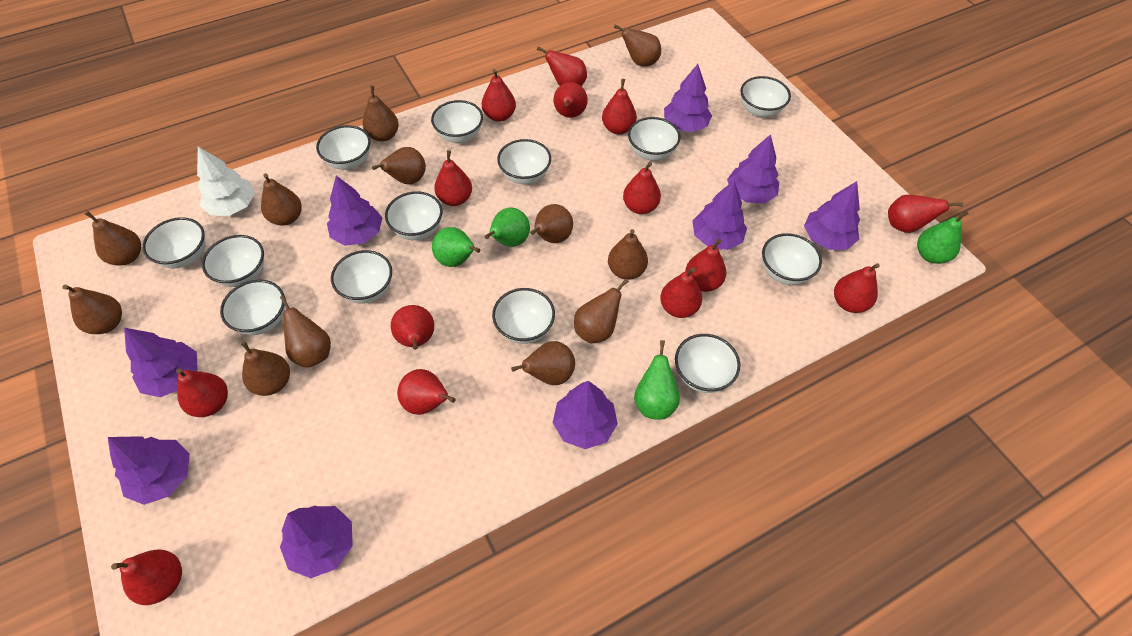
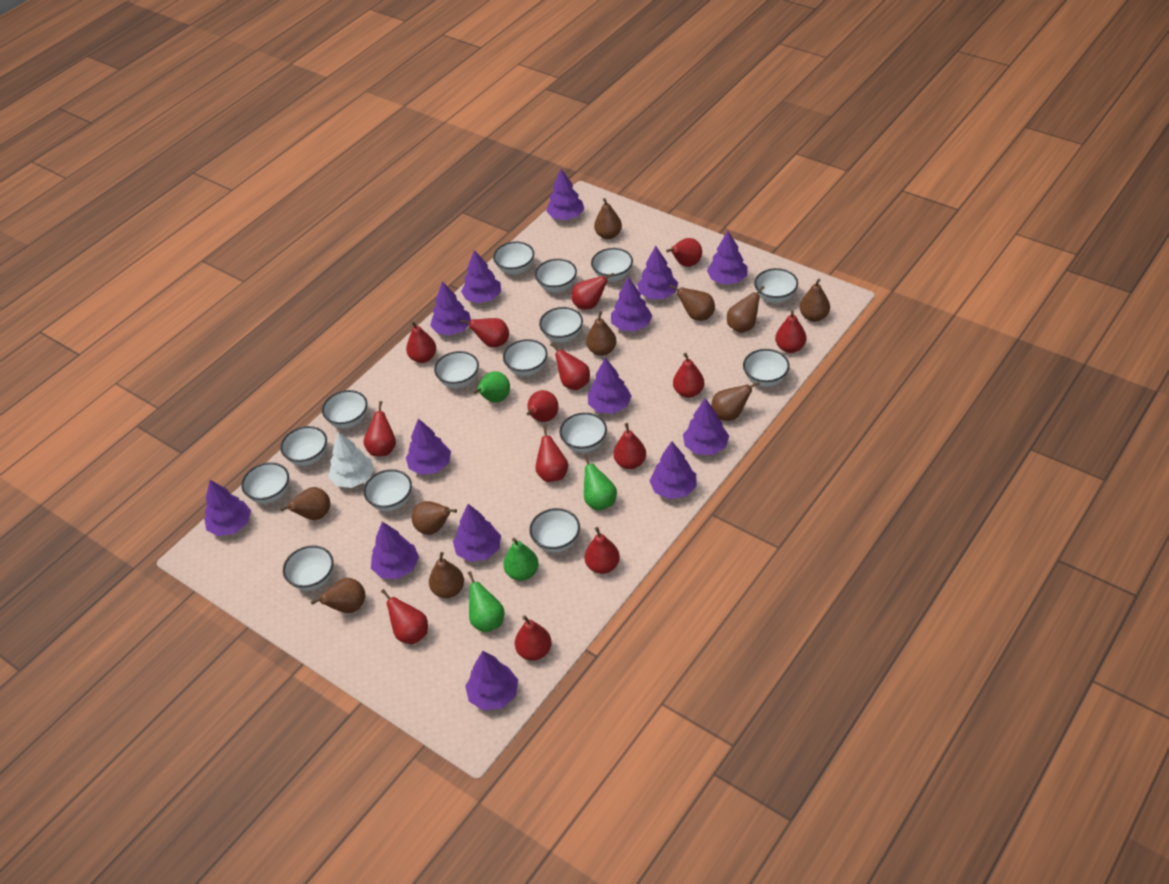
brown pear: [62,285,122,334] [85,211,141,266] [241,341,290,396] [261,173,302,225] [280,295,331,368] [363,86,399,142] [372,147,426,184] [511,341,575,385] [530,204,573,243] [574,279,629,343] [608,229,648,280] [614,25,661,66] = 12 -> [280,487,330,520] [311,578,365,613] [412,501,457,535] [429,552,464,598] [586,311,616,356] [594,198,622,239] [670,284,715,321] [711,381,760,421] [727,286,765,333] [800,279,830,322] = 10
purple tree: [108,437,190,505] [124,328,198,397] [280,506,353,578] [327,176,382,246] [553,381,618,449] [664,64,712,132] [693,181,747,250] [727,134,779,203] [804,181,860,250] = 9 -> [204,480,251,536] [371,522,419,579] [406,419,451,475] [430,282,471,335] [453,504,501,562] [461,250,501,303] [465,651,518,711] [546,169,584,220] [588,358,632,414] [611,277,652,331] [637,246,678,299] [650,441,697,499] [683,398,729,455] [707,231,748,284] = 14
white bowl: [143,217,205,268] [202,235,264,287] [220,280,285,335] [316,125,371,170] [331,250,392,304] [385,191,443,240] [431,100,483,143] [492,288,555,344] [497,139,551,184] [628,117,680,161] [675,334,740,393] [740,76,791,118] [762,233,822,285] = 13 -> [241,462,289,504] [280,426,327,466] [283,545,334,591] [322,390,367,428] [363,469,412,511] [434,351,479,388] [493,241,534,275] [503,339,547,376] [529,508,580,553] [535,259,577,293] [539,307,583,343] [559,413,607,453] [591,248,633,282] [743,349,790,387] [754,268,798,303] = 15

